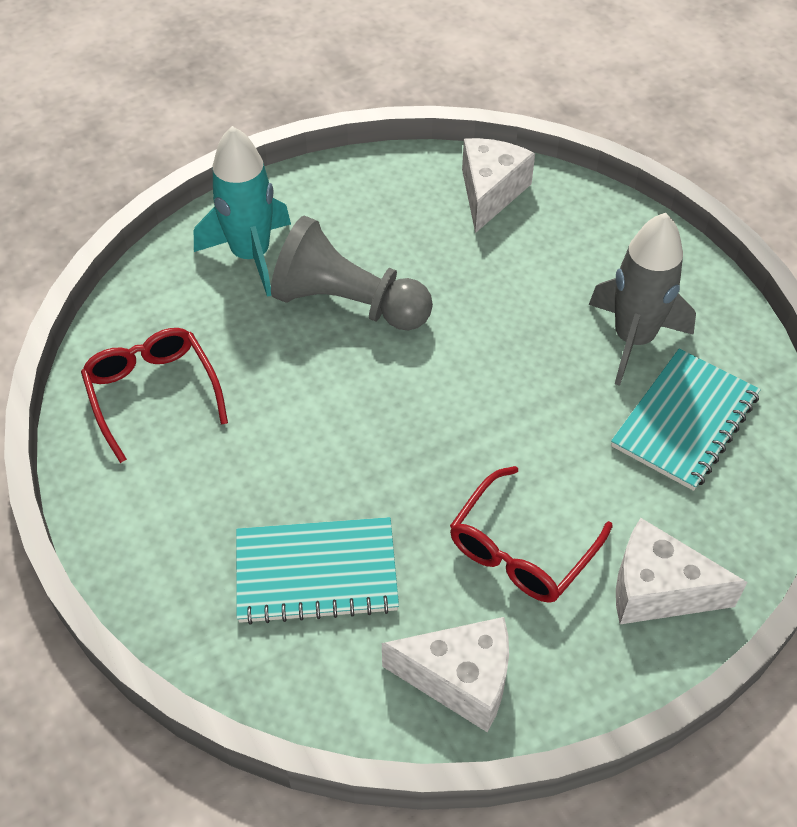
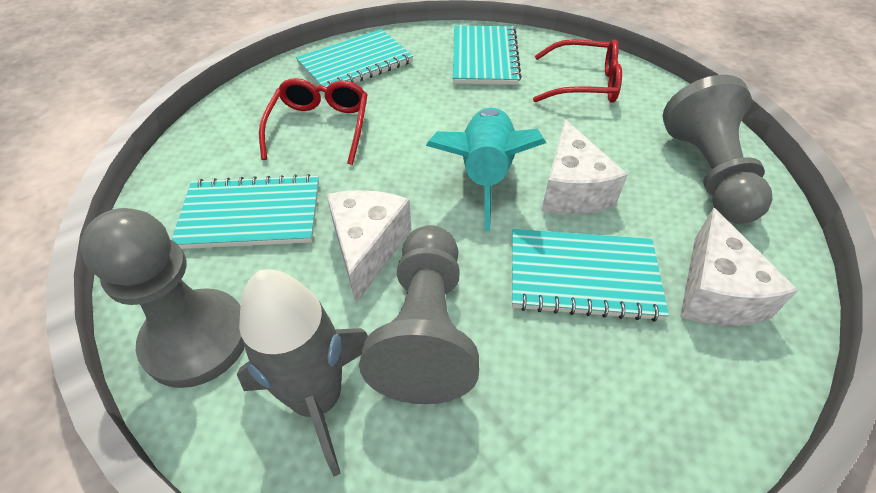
grey pawn: [271,215,433,331] = 1 -> [80,208,245,388] [359,225,479,404] [663,75,772,223] = 3
turquoise notebook: [236,517,399,625] [611,348,761,491] = 2 -> [171,174,319,249] [296,29,413,87] [453,25,522,85] [512,229,669,322] = 4

